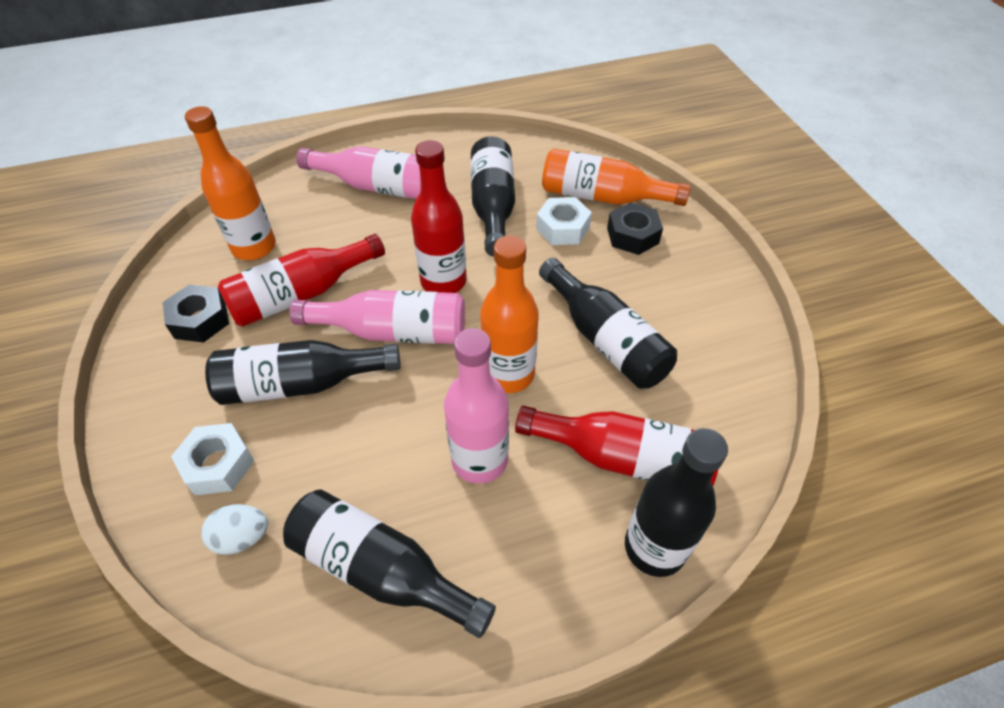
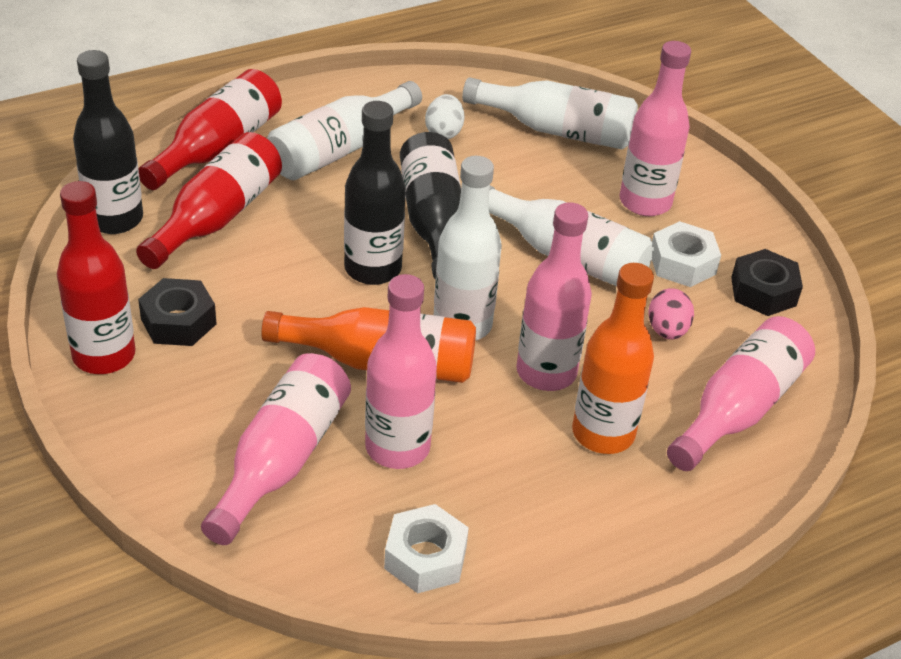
black bottle: [205,340,401,405] [283,489,496,638] [471,136,515,257] [539,258,677,389] [625,428,728,577] = 5 -> [73,50,143,234] [344,101,406,285] [400,132,461,279] = 3
orange bottle: [185,106,276,260] [480,235,539,393] [542,149,691,206] = 3 -> [261,307,476,383] [572,263,654,454] = 2
pink bottle: [290,290,465,344] [296,146,421,199] [444,328,509,484] = 3 -> [201,353,351,545] [365,274,437,469] [516,202,592,391] [620,41,691,216] [667,316,815,471] = 5
pink egg: none = 0 -> [649,288,694,340] = 1
white bottle: none = 0 -> [267,81,422,180] [434,156,502,341] [462,78,638,149] [489,185,654,286] = 4

